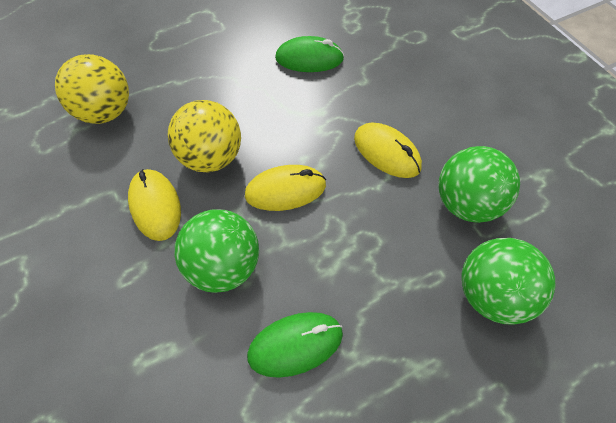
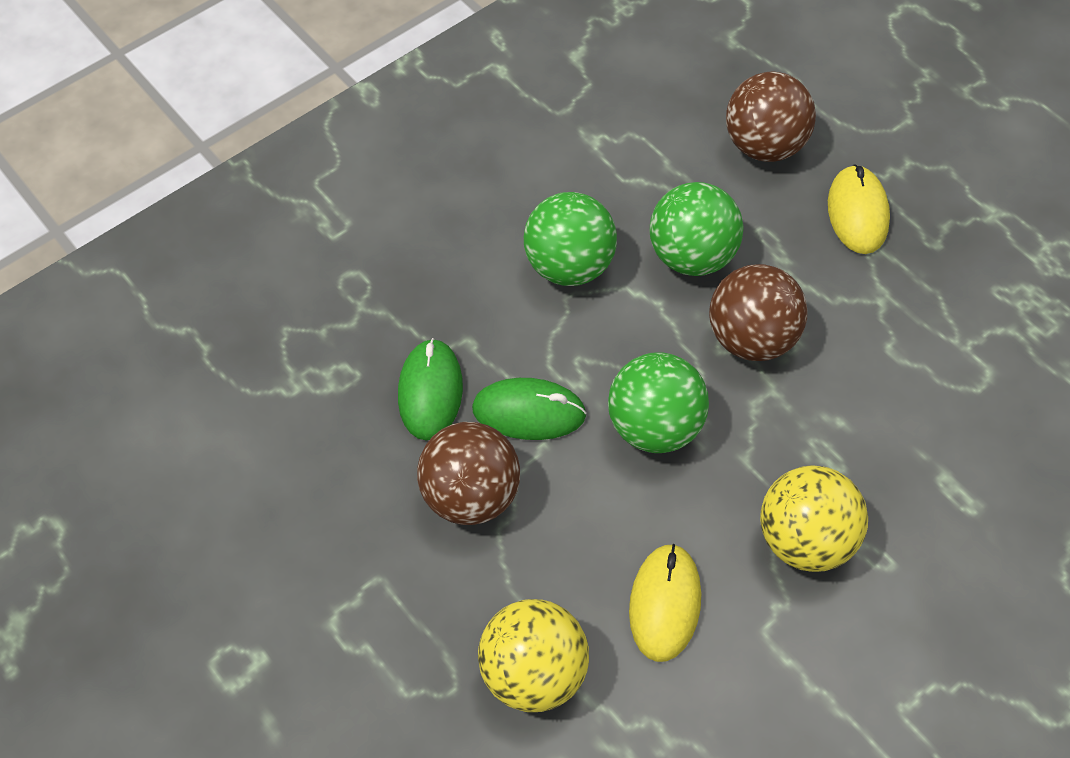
brown ball: none = 0 -> [417,422,520,525] [709,264,808,361] [726,71,816,162] = 3
yellow mouse: [128,169,181,241] [245,165,326,211] [354,122,422,178] = 3 -> [629,544,701,662] [828,164,890,254] = 2

